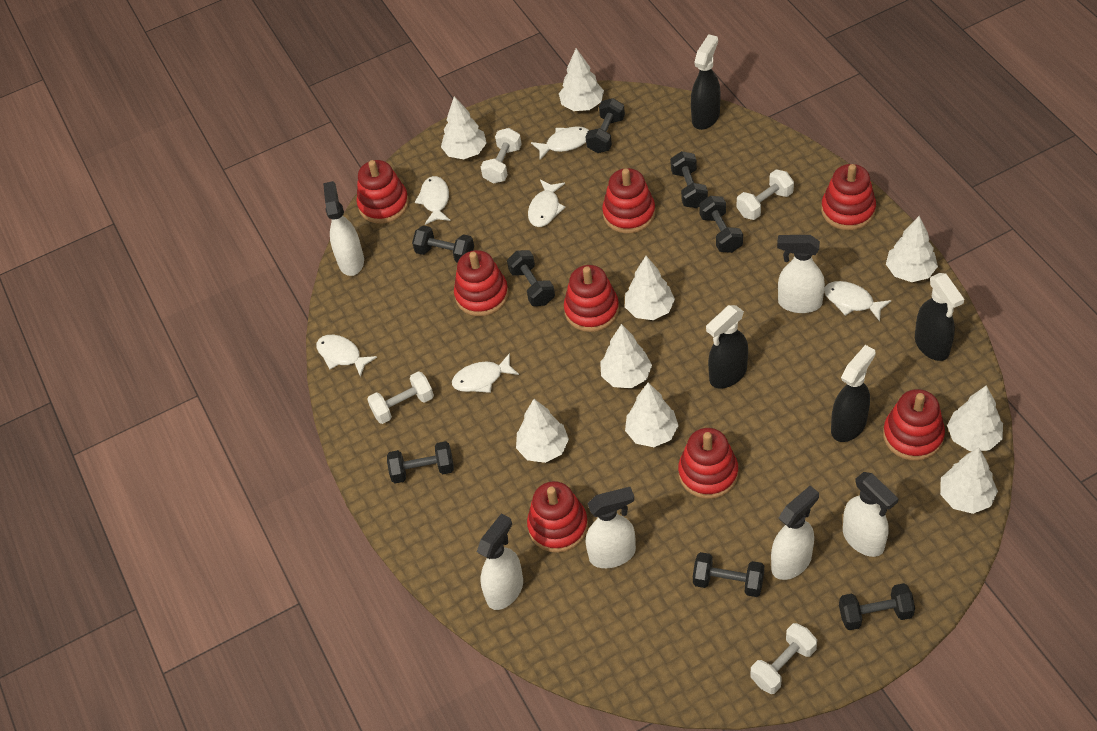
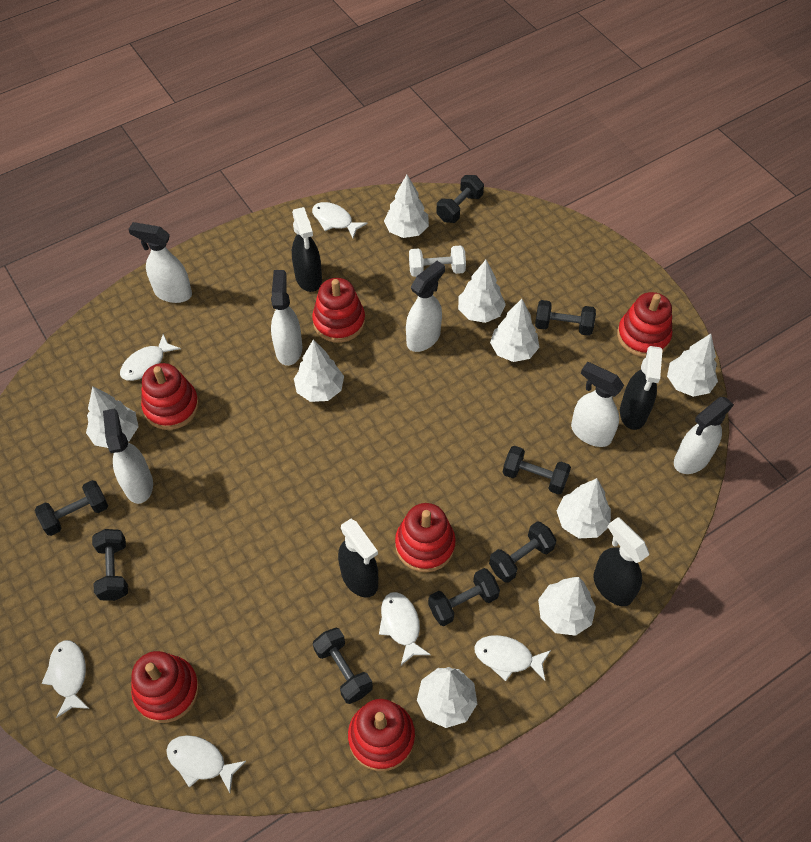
red stacking toy: [357,160,409,224] [454,250,508,316] [527,481,588,553] [564,265,619,332] [602,168,655,233] [678,428,738,499] [821,164,876,230] [883,389,945,461] = 8 -> [131,651,199,723] [141,363,199,430] [312,278,365,343] [348,699,415,771] [395,503,456,572] [617,292,672,357] = 6
white dumbbell: [367,371,434,424] [481,128,522,184] [737,169,794,220] [750,623,817,694] = 4 -> [409,245,466,277] = 1

